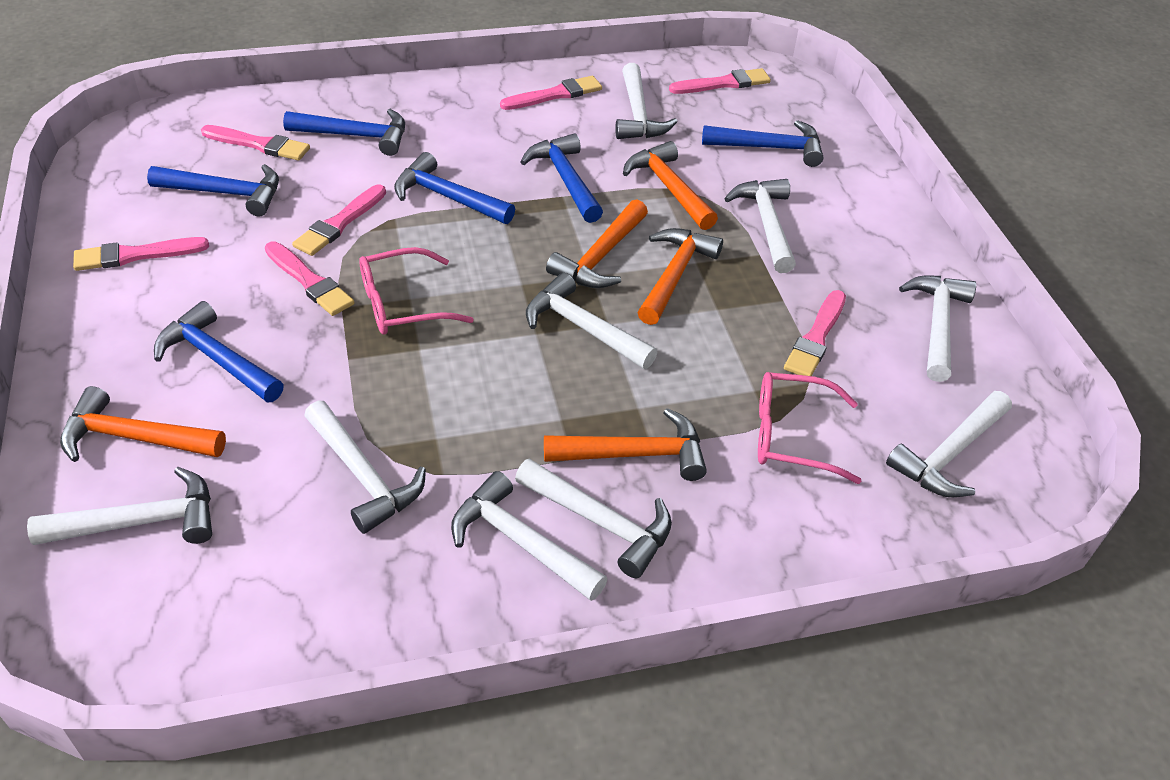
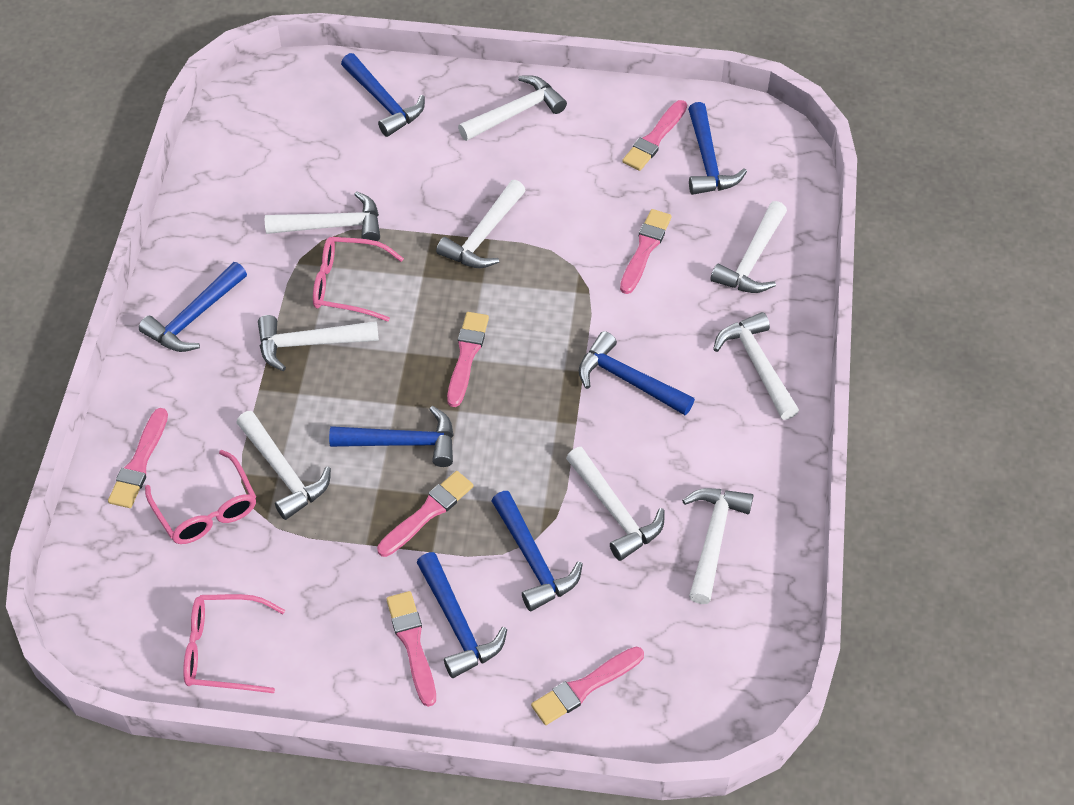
blue hammer: [147,164,279,216] [154,301,284,403] [283,109,405,156] [394,152,515,224] [521,133,603,223] [702,120,823,167] = 6 -> [139,262,247,352] [329,406,454,467] [341,53,425,137] [417,552,507,678] [492,491,583,611] [579,331,695,415] [688,102,747,195] = 7
orange hammer: [60,386,226,462] [544,408,707,481] [546,199,648,288] [623,141,718,230] [637,228,723,325] = 5 -> none = 0
pink glasses: [359,247,474,335] [758,372,861,484] = 2 -> [145,450,256,544] [183,594,285,693] [313,237,404,322] = 3

